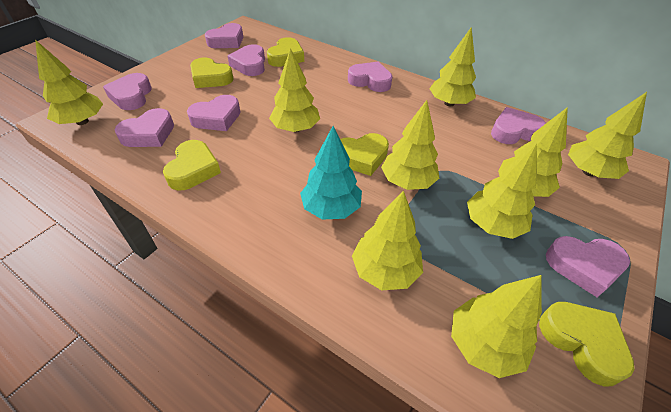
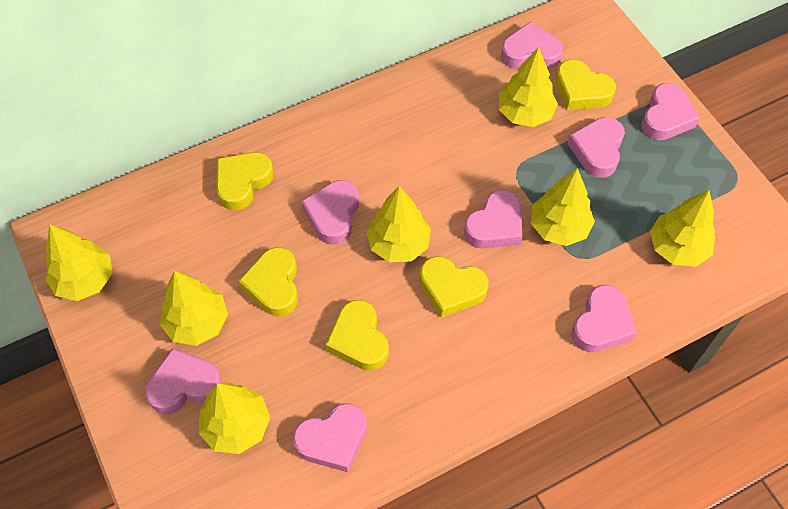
turquoise tree: [300,126,362,220] = 1 -> none = 0
yellow tree: [35,40,103,125] [269,48,320,132] [352,191,423,290] [381,100,439,190] [429,27,476,106] [451,275,542,378] [467,143,537,239] [498,107,568,197] [568,92,647,179] = 9 -> [45,224,112,301] [160,270,228,346] [199,382,270,454] [366,186,431,262] [499,47,558,127] [531,168,595,246] [650,190,715,267] = 7

